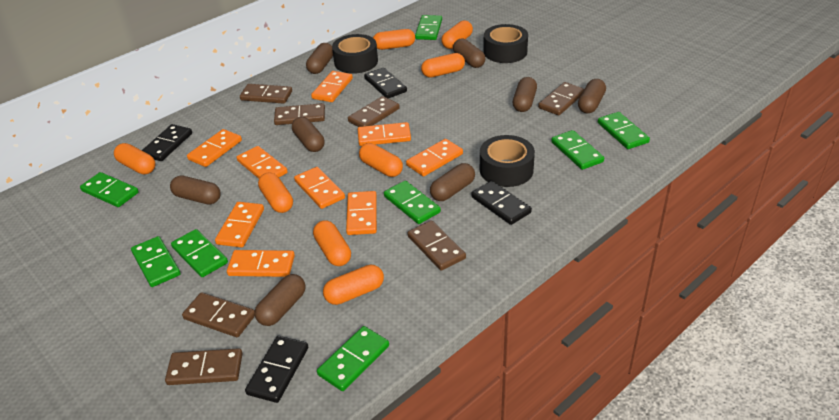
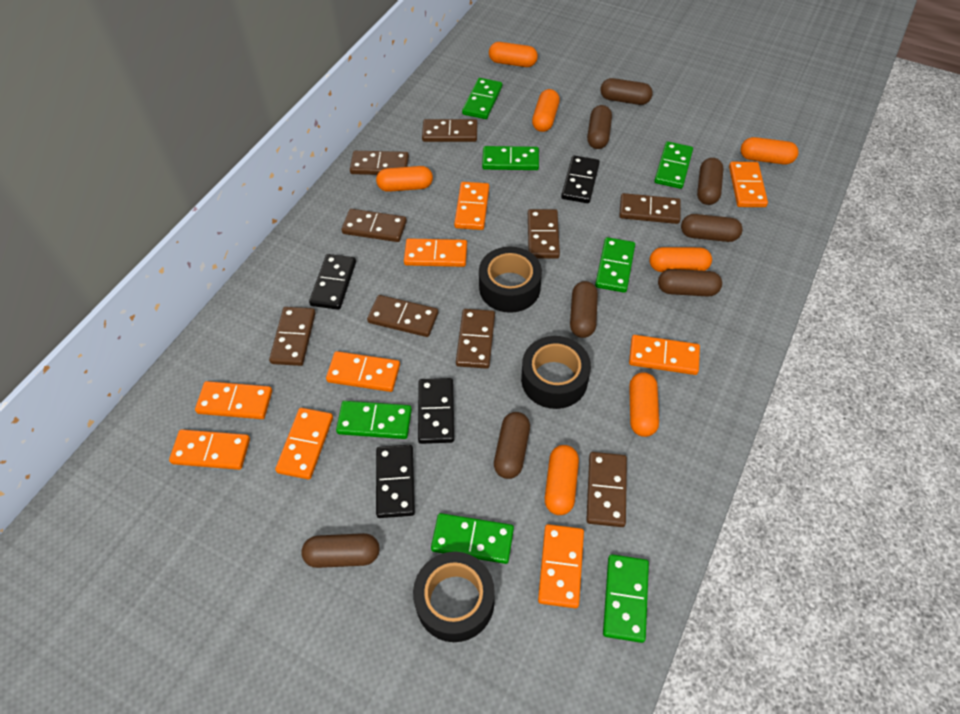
brown domino: [165,348,243,385] [182,292,255,337] [240,84,292,104] [274,103,325,125] [348,96,400,127] [407,220,466,271] [538,82,584,115] = 7 -> [269,307,316,366] [341,209,407,242] [350,151,409,175] [367,295,438,337] [422,119,477,142] [456,309,495,369] [528,209,560,259] [586,452,627,527] [619,193,681,224] = 9
green domino: [80,172,139,207] [131,236,181,287] [171,229,228,277] [317,326,389,391] [384,181,441,224] [415,15,442,40] [551,130,604,170] [598,112,650,149] = 8 -> [336,401,412,439] [431,513,514,564] [462,78,502,119] [482,146,539,170] [595,237,635,293] [603,554,649,643] [654,141,693,189] = 7
orange capsule: [114,143,155,174] [258,172,293,213] [313,220,351,266] [323,265,384,305] [359,143,403,177] [373,29,415,50] [421,53,465,78] [441,20,473,49] = 8 -> [376,166,433,192] [489,42,538,67] [532,89,560,132] [545,445,579,515] [629,372,659,437] [650,247,712,272] [741,137,799,165] = 7

